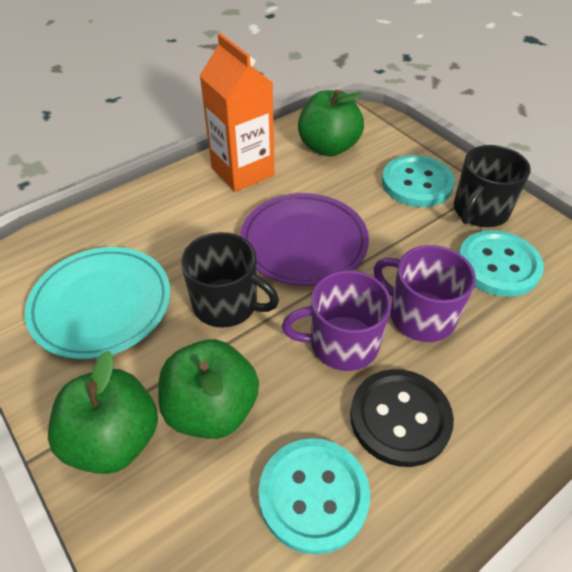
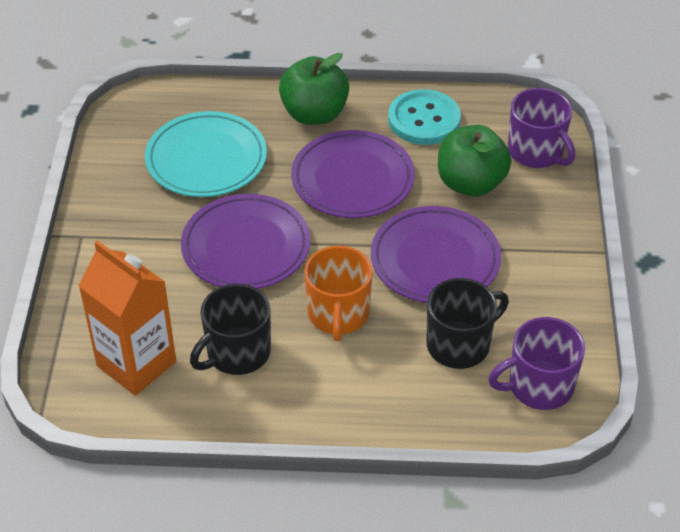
black button: [350,369,454,467] = 1 -> none = 0
green apple: [48,351,158,474] [158,339,259,439] [298,90,364,157] = 3 -> [279,53,349,125] [438,125,511,197] = 2
orange mug: none = 0 -> [304,246,373,341] = 1
purple plate: [240,193,369,286] = 1 -> [181,194,310,289] [291,130,415,218] [371,206,501,303] = 3
turquoise button: [259,438,370,555] [382,155,455,207] [459,230,544,297] = 3 -> [388,89,461,145] = 1

